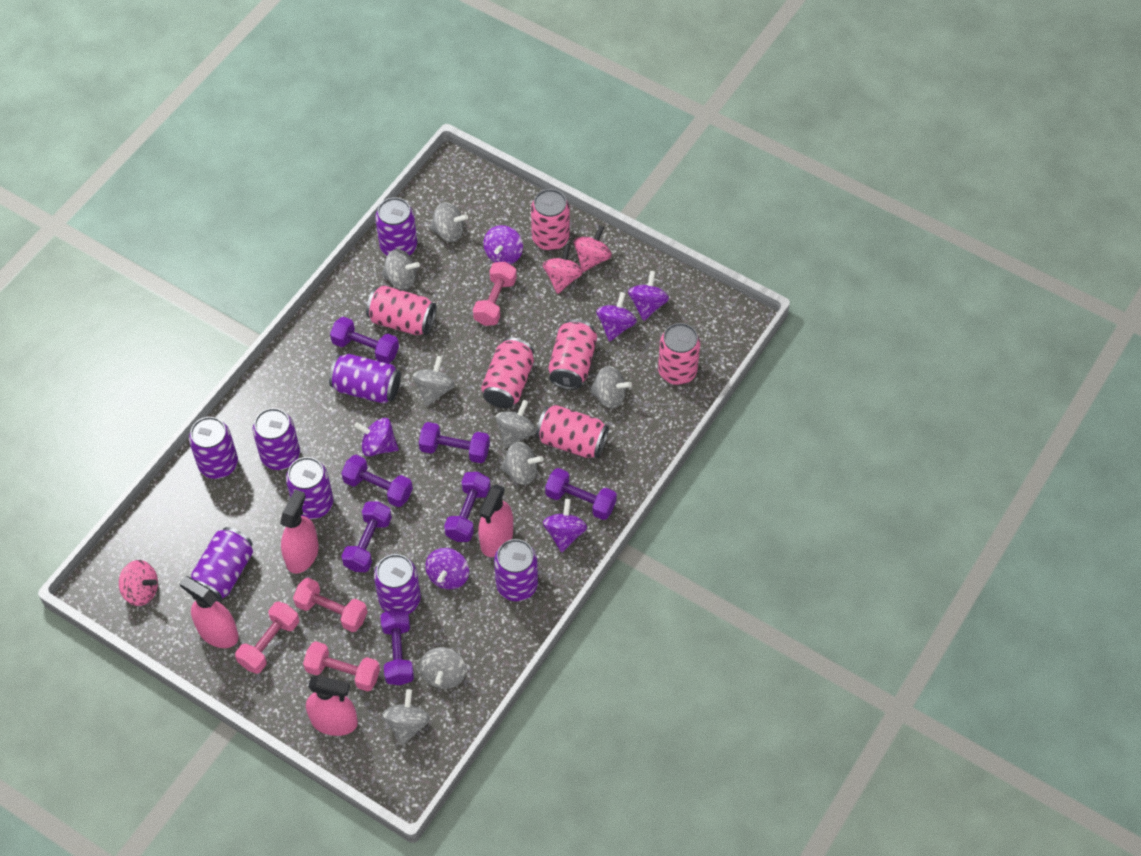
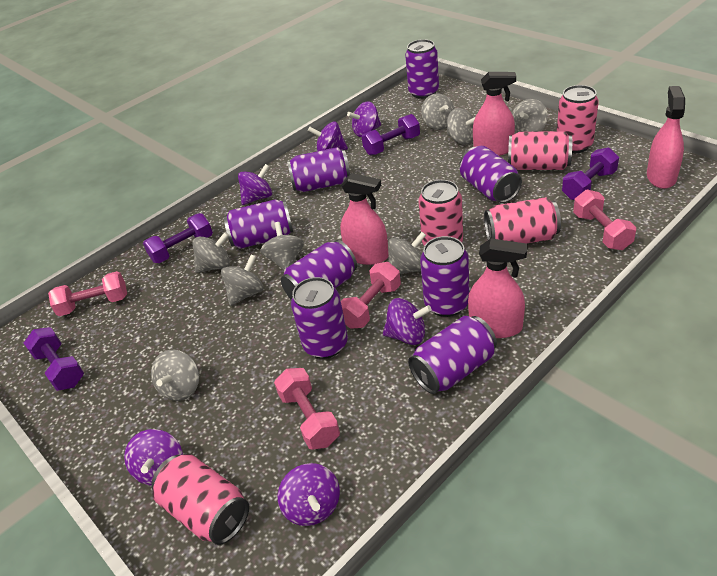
pink can: [366,285,436,335] [481,338,534,408] [531,189,570,251] [536,405,609,458] [548,319,597,390] [658,323,700,385] = 6 -> [151,454,249,545] [418,180,463,246] [484,197,561,243] [508,131,572,170] [557,85,599,153] = 5
pink spinning top: [119,560,158,606] [543,244,583,294] [574,225,612,272] = 3 -> none = 0
purple dumbbell: [330,317,399,364] [341,455,413,507] [342,501,392,572] [380,609,414,685] [419,422,490,463] [444,472,491,542] [545,468,617,520] = 7 -> [24,327,84,391] [143,213,213,263] [362,114,420,155] [562,147,619,200] = 4

